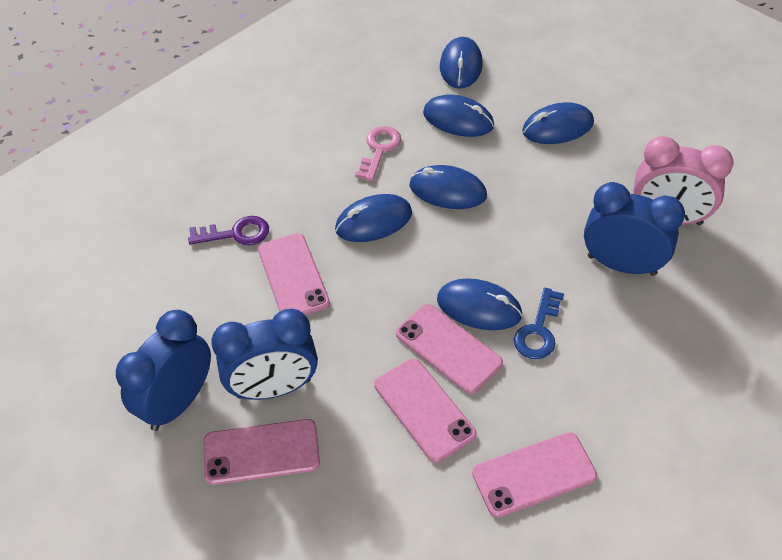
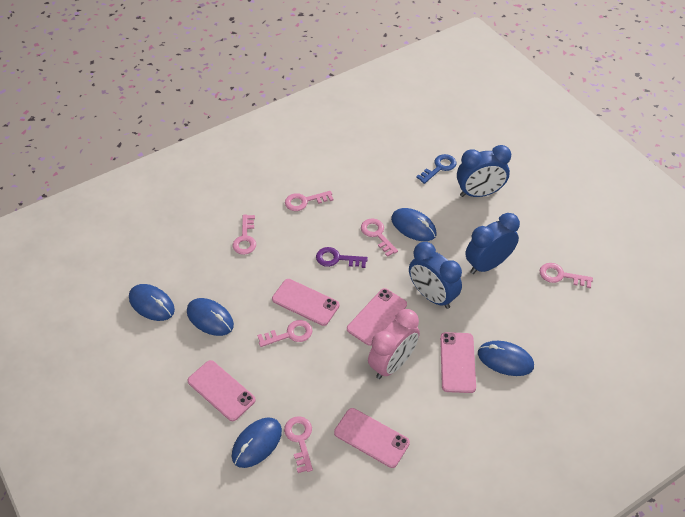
blue mouse: [335,194,412,242] [410,165,487,209] [423,95,494,137] [437,278,523,330] [440,37,483,89] [522,102,594,144] = 6 -> [129,284,175,321] [187,298,234,336] [232,417,282,468] [391,208,436,241] [478,341,534,376] = 5
pink key: [355,126,401,181] = 1 -> [233,215,256,255] [257,320,313,347] [284,416,313,473] [285,191,334,211] [361,219,398,257] [539,263,593,288] = 6

